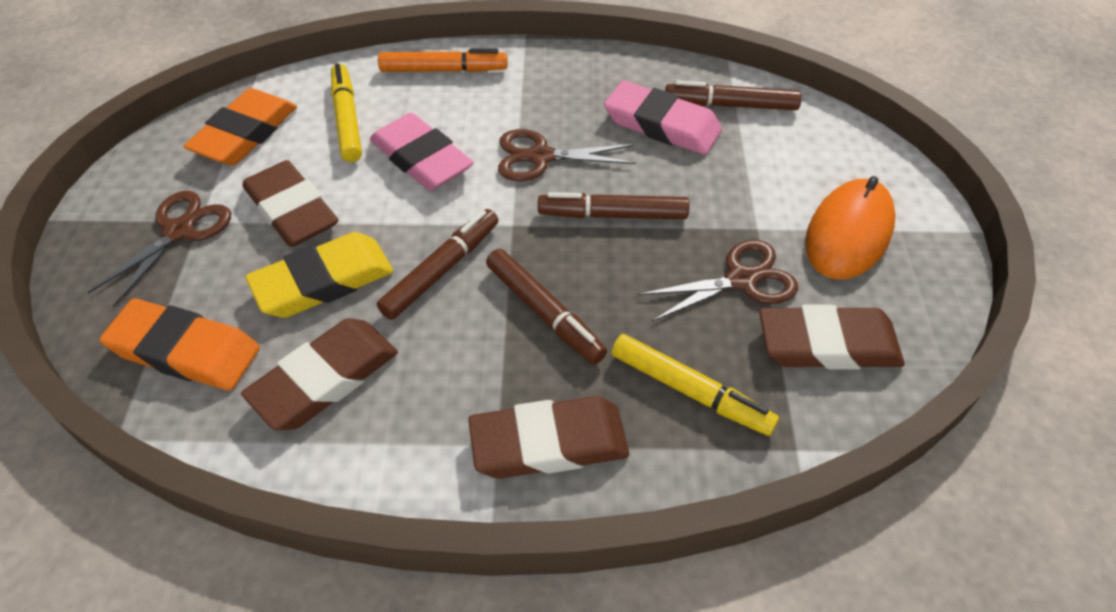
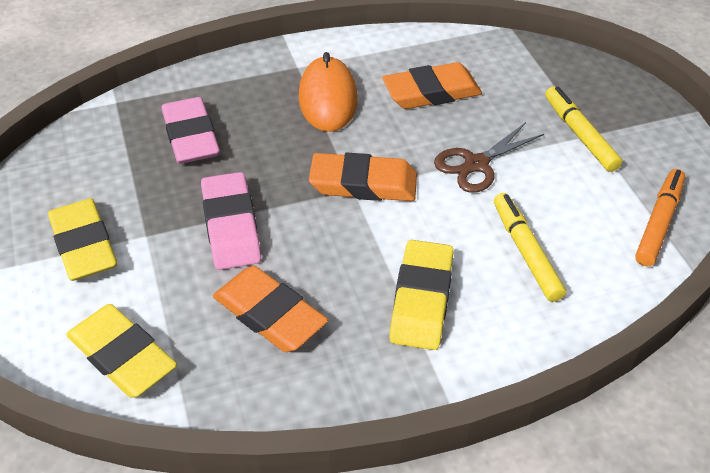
brown eraser: [241,318,398,430] [242,160,338,247] [468,396,629,479] [759,305,905,369] = 4 -> none = 0
brown marker: [377,209,498,320] [486,249,607,364] [538,192,689,219] [665,80,802,110] = 4 -> none = 0
brown scissors: [87,191,231,307] [498,129,636,181] [638,240,798,322] = 3 -> [434,122,544,193] = 1
orange eraser: [99,299,260,391] [183,88,297,165] = 2 -> [213,266,328,352] [309,153,417,201] [382,62,482,109] = 3
yellow eraser: [245,232,394,318] = 1 -> [48,198,117,281] [66,304,177,398] [389,240,454,350] = 3

